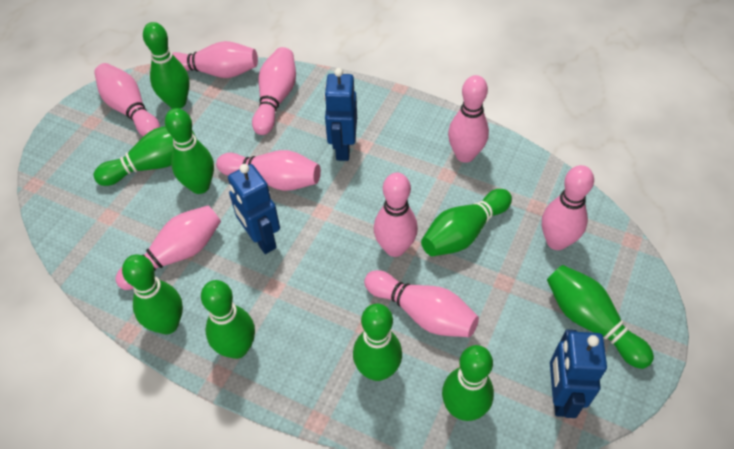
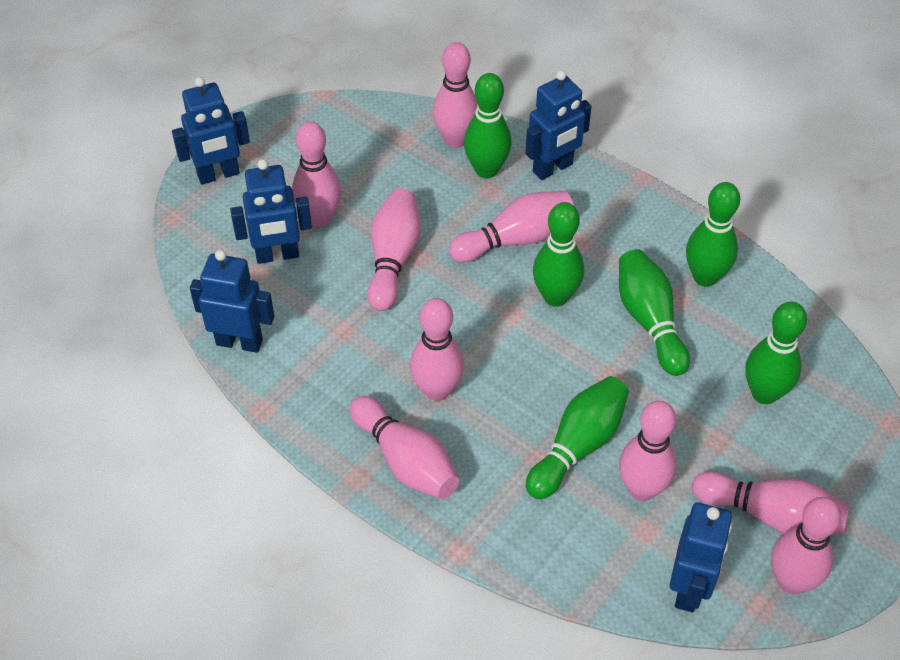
blue robot: [228,164,280,254] [324,68,357,161] [550,330,607,418] = 3 -> [172,77,250,185] [190,250,274,353] [230,159,312,264] [525,70,592,180] [670,503,732,612] = 5
green bowling pin: [93,126,197,186] [122,254,183,334] [143,22,190,109] [165,108,214,194] [201,280,255,359] [353,304,402,381] [421,189,512,256] [442,345,494,421] [547,265,654,369] = 9 -> [464,73,512,178] [526,376,629,499] [533,202,584,307] [619,249,690,376] [686,182,740,287] [745,302,807,404] = 6

